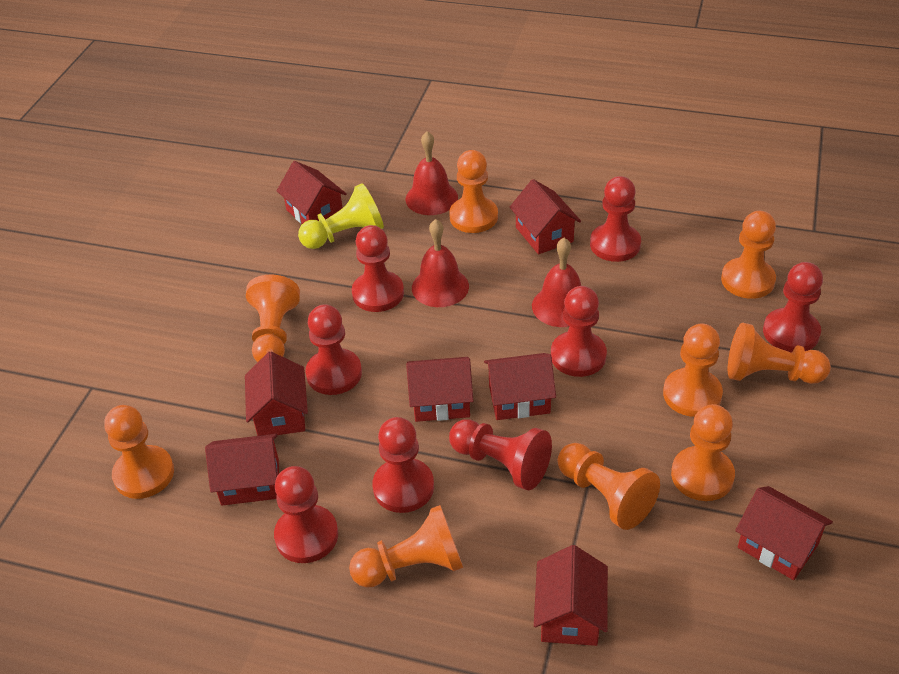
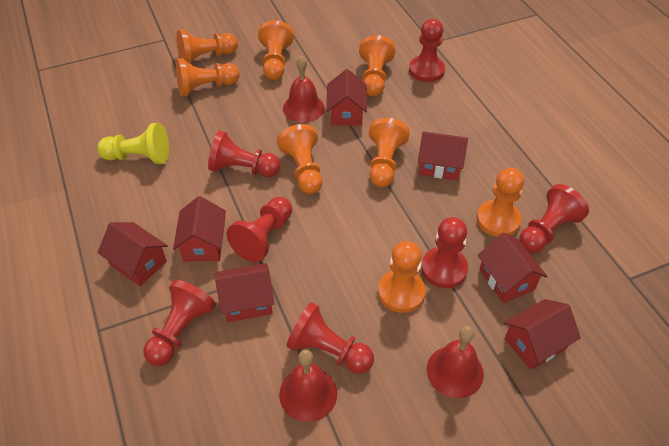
orange pawn: [104,405,174,499] [246,274,300,362] [349,505,463,588] [449,150,498,233] [557,443,660,530] [663,323,723,417] [671,404,735,501] [721,211,776,299] [728,323,831,384] = 9 -> [176,29,238,64] [176,58,239,97] [258,20,294,80] [277,124,323,194] [359,35,395,97] [369,118,410,187] [378,241,426,313] [477,168,524,237] = 8
red house: [205,434,279,506] [245,352,308,436] [277,161,347,224] [406,357,473,422] [484,353,556,420] [510,179,581,254] [534,545,608,646] [735,486,833,580] = 8 -> [97,222,168,286] [173,196,226,261] [215,263,275,322] [326,69,367,126] [418,131,468,180] [478,232,547,303] [504,299,581,370] = 7
red pawn: [274,466,338,563] [305,304,362,395] [352,225,404,312] [372,417,434,513] [449,419,552,490] [551,286,607,377] [590,176,641,262] [763,262,823,352] = 8 -> [143,280,216,366] [208,130,280,177] [227,197,292,262] [286,302,374,374] [409,19,445,82] [421,217,468,288] [519,184,589,253] = 7

